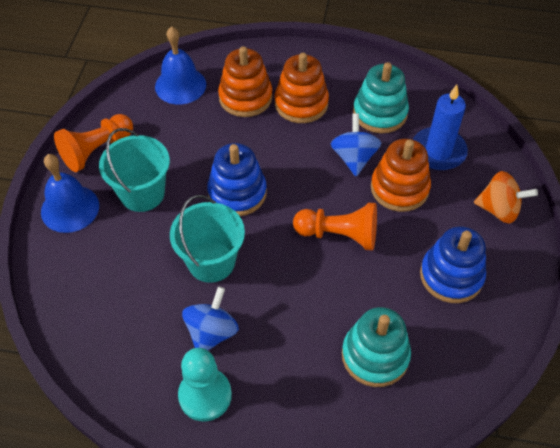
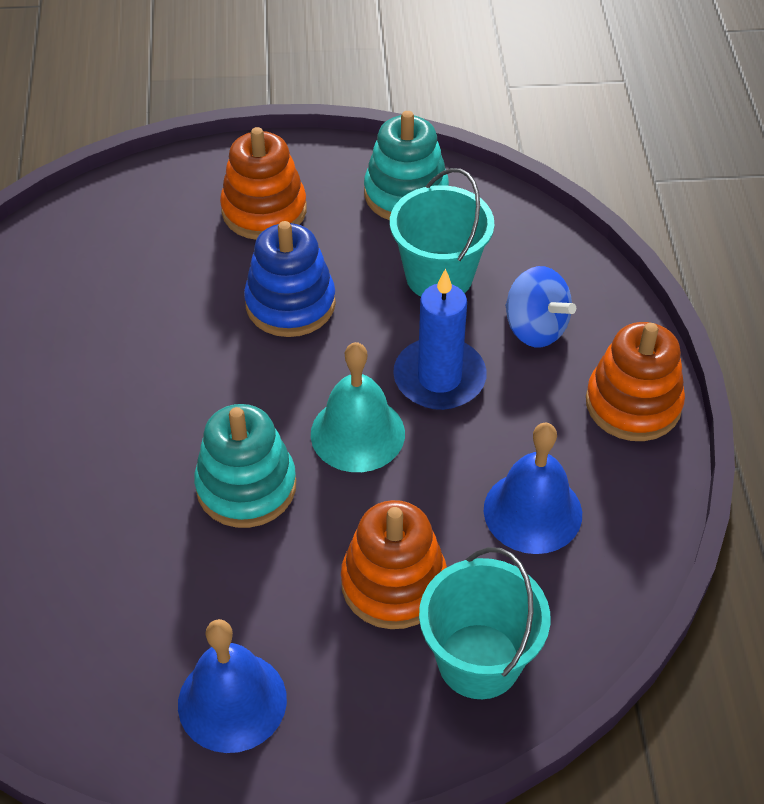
blue spinning top: [182,286,239,351] [331,113,381,176] = 2 -> [505,266,576,347] = 1
blue stacking toy: [207,143,267,216] [420,226,486,303] = 2 -> [244,221,336,337] = 1
orange pawn: [54,114,133,172] [293,203,377,251] = 2 -> none = 0
orange spinning top: [474,171,538,224] = 1 -> none = 0
turquoise bell: none = 0 -> [311,342,405,472] = 1
turquoise pawn: [178,348,232,421] = 1 -> none = 0

